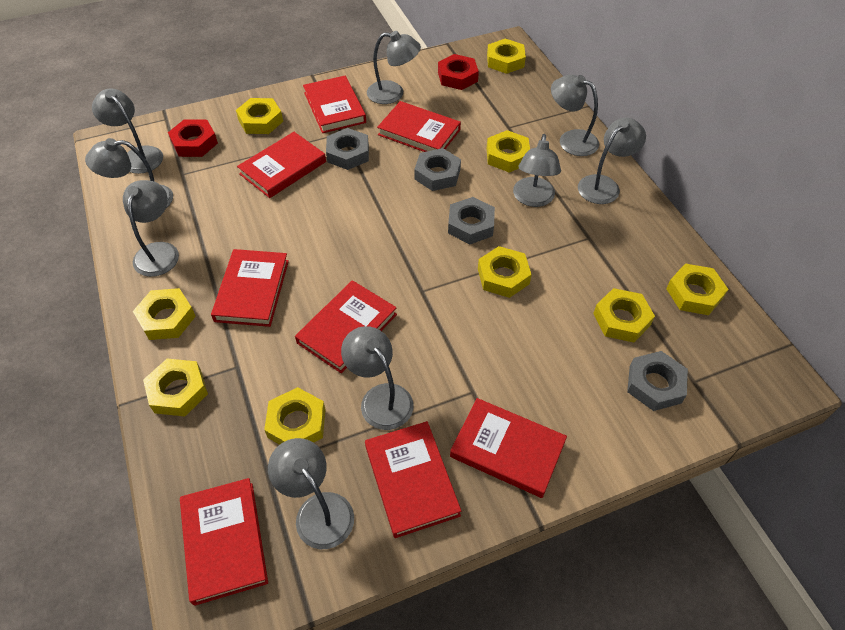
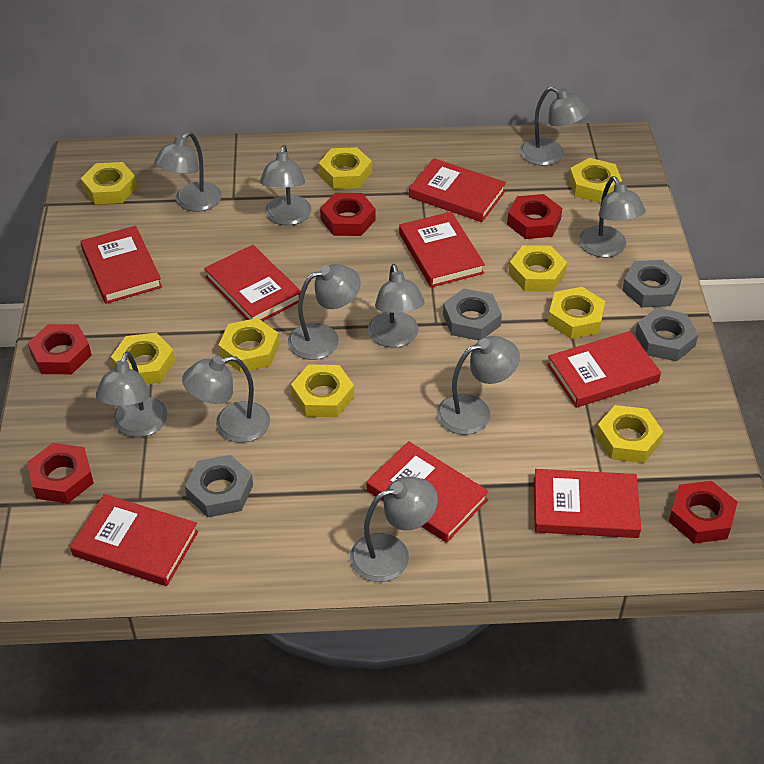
grey lamp: [85,138,173,208] [92,88,163,174] [123,180,179,277] [268,438,354,549] [341,326,414,430] [367,31,421,104] [513,134,561,207] [551,75,599,156] [578,118,646,204] = 9 -> [96,351,168,437] [154,132,222,212] [182,356,270,442] [260,145,311,225] [288,264,361,360] [350,476,438,582] [368,264,425,347] [437,336,520,435] [520,87,590,166] [579,176,646,257] = 10
red nut: [168,119,218,157] [438,54,479,90] = 2 -> [27,443,94,504] [28,324,92,374] [320,193,375,236] [507,194,562,239] [668,481,738,544] = 5

